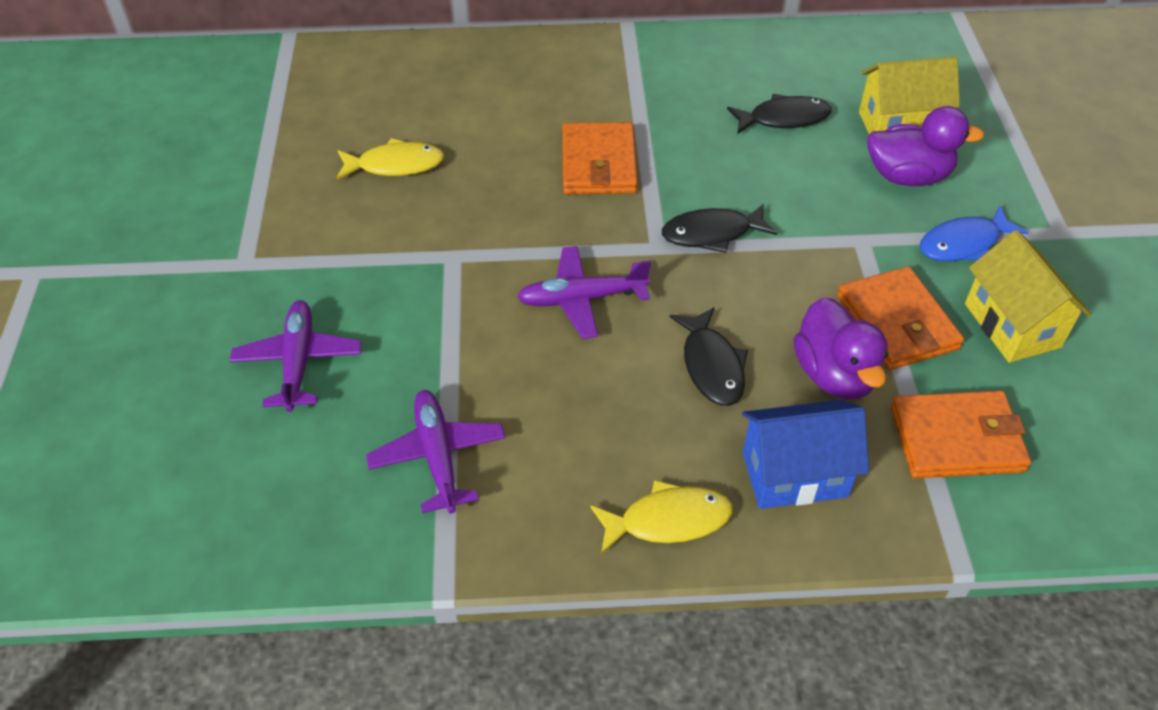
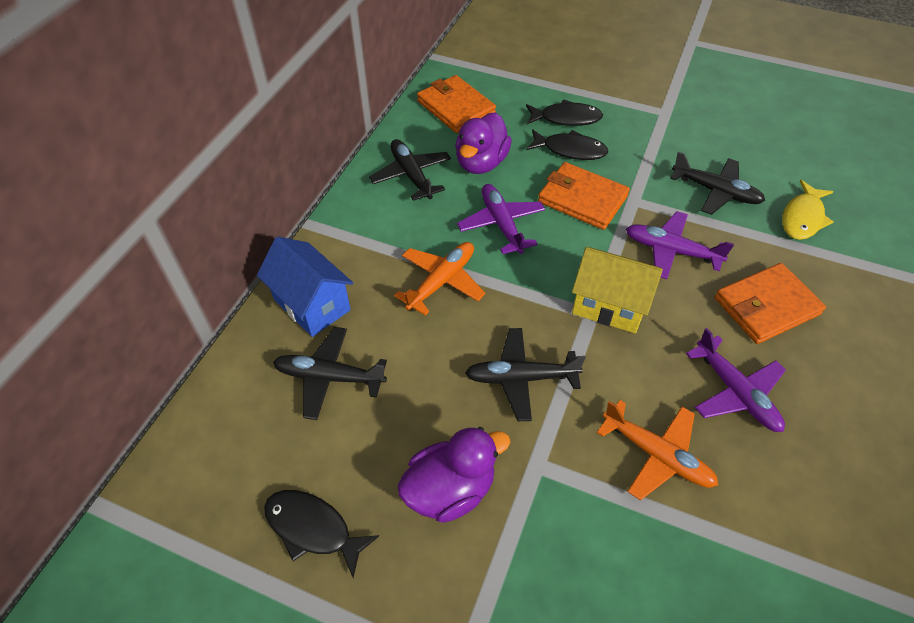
black plane: none = 0 -> [273,327,387,420] [369,139,451,201] [465,328,586,421] [670,152,765,215] = 4
blue fish: [920,205,1029,261] = 1 -> none = 0
orange plane: none = 0 -> [394,242,485,315] [597,400,718,501] = 2
yellow fish: [336,138,445,180] [590,480,733,554] = 2 -> [782,180,833,240] = 1
yellow house: [859,57,960,134] [965,230,1091,363] = 2 -> [572,247,663,333] = 1

